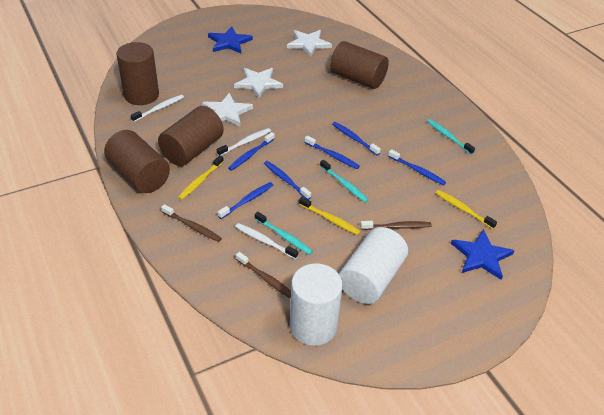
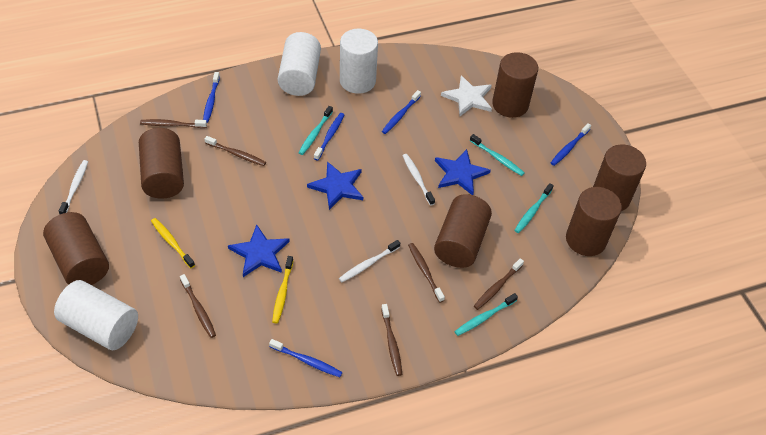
blue star: [208,27,253,54] [451,229,515,280] = 2 -> [228,225,290,277] [307,161,363,210] [435,149,491,195] = 3
blue toothbrush: [218,182,273,219] [228,132,275,171] [264,161,311,200] [305,135,360,169] [332,122,381,155] [388,149,446,185] = 6 -> [203,72,220,123] [269,339,343,377] [314,113,344,160] [382,90,421,134] [551,123,591,166] = 5
brown cylinder: [104,130,170,193] [116,42,159,105] [158,106,224,166] [330,41,389,89] = 4 -> [43,212,109,285] [139,128,184,199] [434,194,492,268] [492,52,538,118] [566,187,622,256] [593,144,646,211] = 6
brown toothbrush: [161,204,222,242] [236,252,291,299] [360,221,432,230] = 3 -> [140,119,207,128] [180,274,216,338] [205,136,266,166] [381,304,402,376] [408,243,445,303] [474,258,524,310] = 6
turquoise toothbrush: [255,212,313,255] [320,160,369,203] [427,119,475,155] = 3 -> [299,106,333,155] [454,293,518,336] [470,134,525,176] [514,183,554,233] = 4
white cylinder: [290,264,343,346] [339,227,408,304] = 2 -> [54,280,138,350] [278,32,321,96] [340,29,378,94] = 3
white star: [202,93,253,127] [234,68,283,98] [287,30,332,57] = 3 -> [441,75,492,116] = 1
yellow toothbrush: [178,155,224,200] [299,197,361,235] [436,190,497,229] = 3 -> [151,218,195,268] [272,256,293,323] = 2

